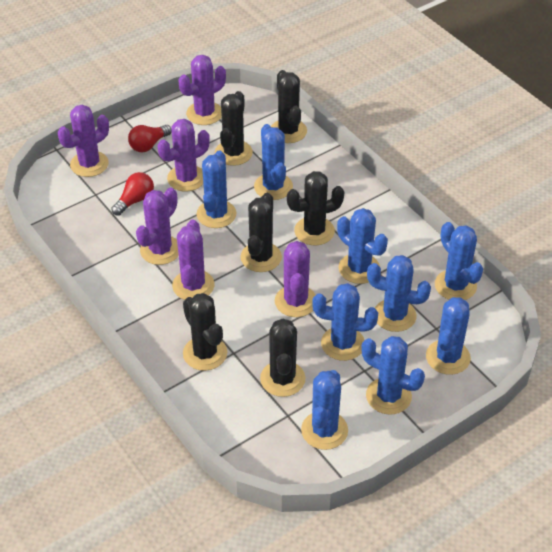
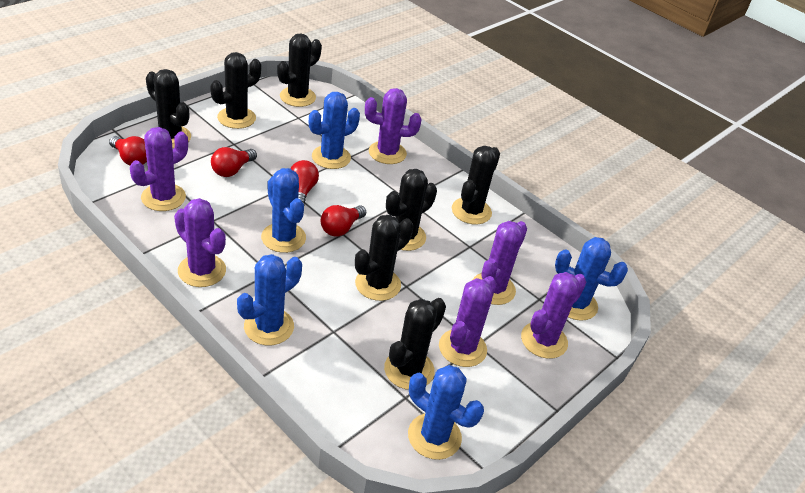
black cactus: [183,293,227,371] [215,91,253,166] [240,193,282,272] [260,319,306,397] [271,70,307,143] [287,171,344,245] = 6 -> [146,69,191,148] [210,52,261,129] [277,33,322,107] [355,215,413,301] [384,298,446,390] [386,169,437,251] [452,146,500,225] = 7
blue cactus: [196,150,236,228] [254,124,293,200] [301,370,348,450] [312,283,378,361] [337,208,388,284] [361,336,425,415] [367,255,431,332] [426,297,471,375] [435,222,483,300] = 9 -> [237,254,302,345] [261,168,306,253] [309,92,360,169] [408,365,484,460] [555,237,628,321] = 5
red light bulb: [111,172,154,216] [128,125,172,152] = 2 -> [109,136,147,165] [211,147,257,177] [290,160,319,206] [321,205,366,236] = 4

